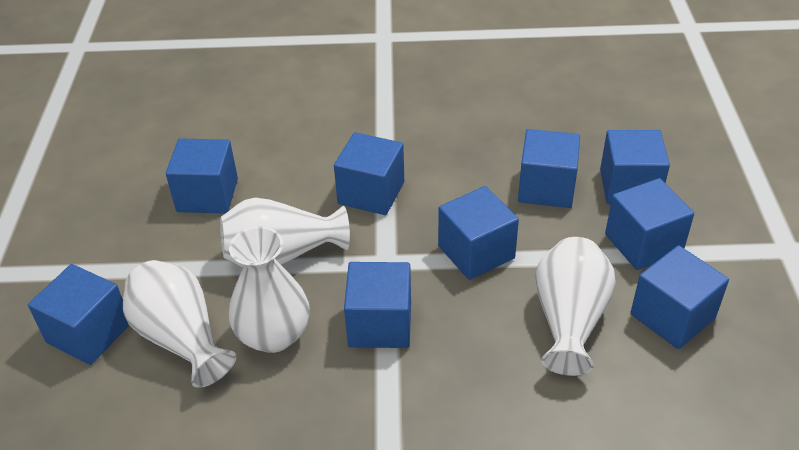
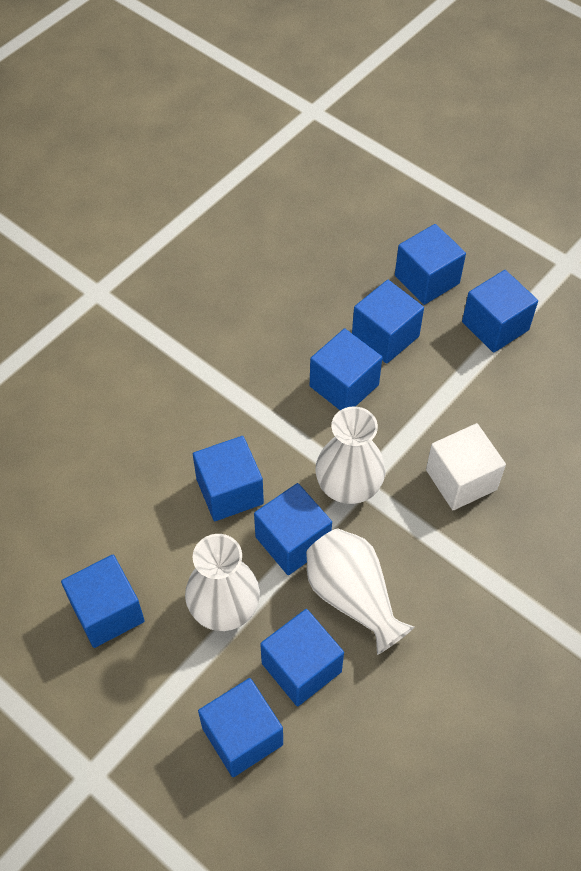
white cube: none = 0 -> [426,423,506,510] = 1
white vase: [123,260,236,388] [220,197,350,268] [229,226,310,353] [535,237,616,376] = 4 -> [185,534,260,631] [306,528,414,655] [315,406,385,504] = 3

